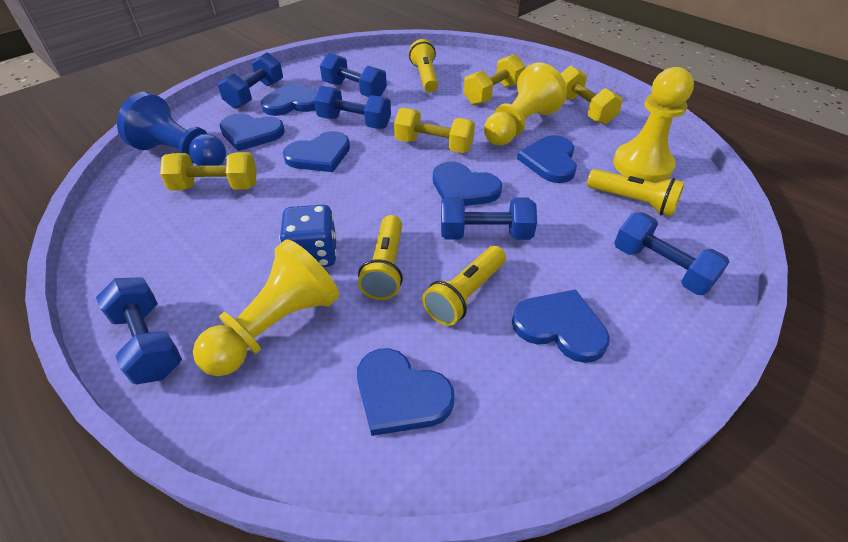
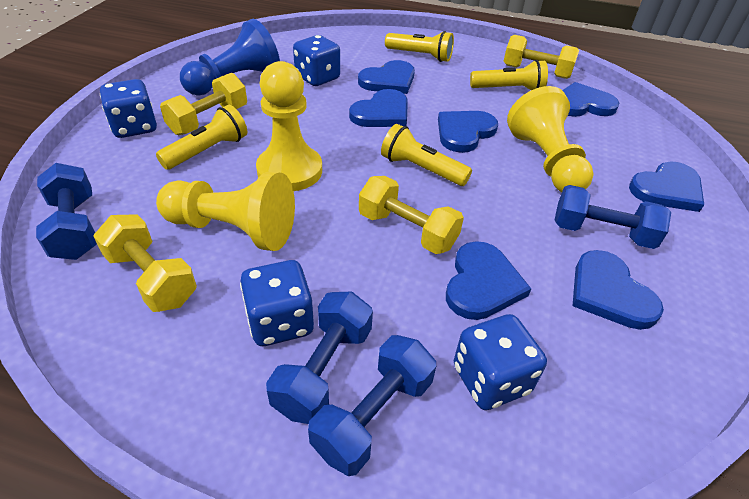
blue dice: [279,205,337,267] = 1 -> [100,79,157,138] [240,260,314,346] [293,35,340,86] [454,314,547,410] = 4
blue dumbbell: [96,277,182,384] [218,52,283,109] [314,86,391,129] [320,53,387,97] [441,197,537,240] [614,212,729,295] = 6 -> [36,163,97,260] [266,292,373,424] [308,335,436,476] [555,185,671,249] = 4

